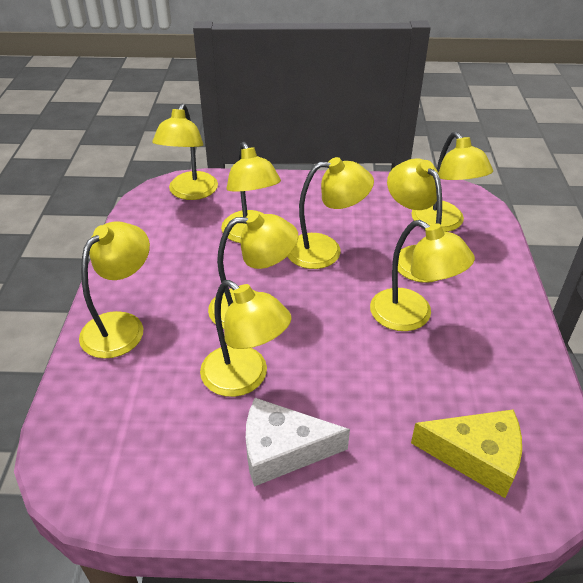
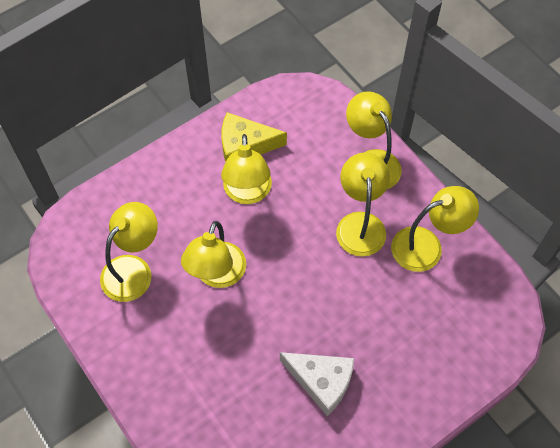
yellow lamp: [79,222,150,359] [152,103,218,200] [200,280,292,397] [208,212,298,329] [221,142,281,243] [287,157,374,269] [370,220,475,331] [387,158,442,283] [411,132,493,232] = 9 -> [100,202,158,302] [181,221,246,288] [221,134,272,204] [336,152,390,257] [346,91,402,190] [391,186,479,272] = 6

